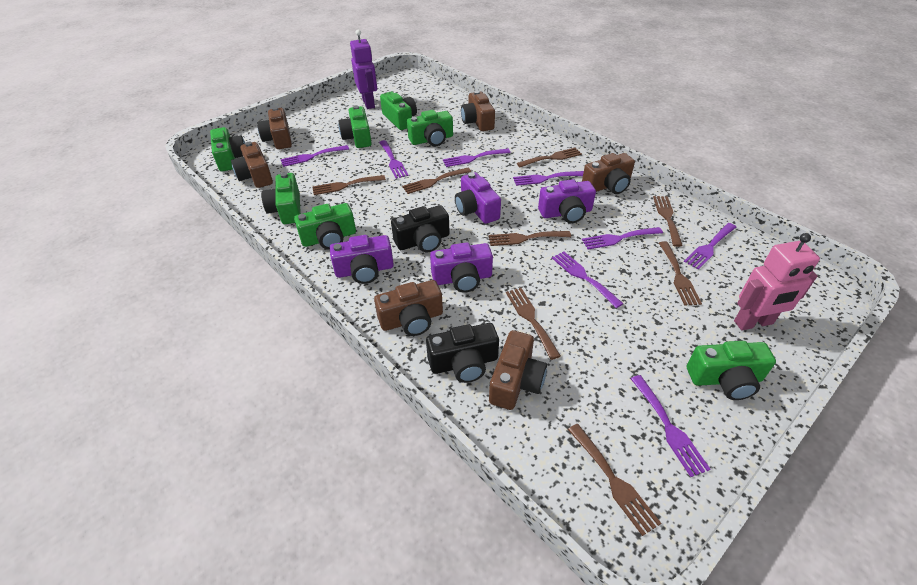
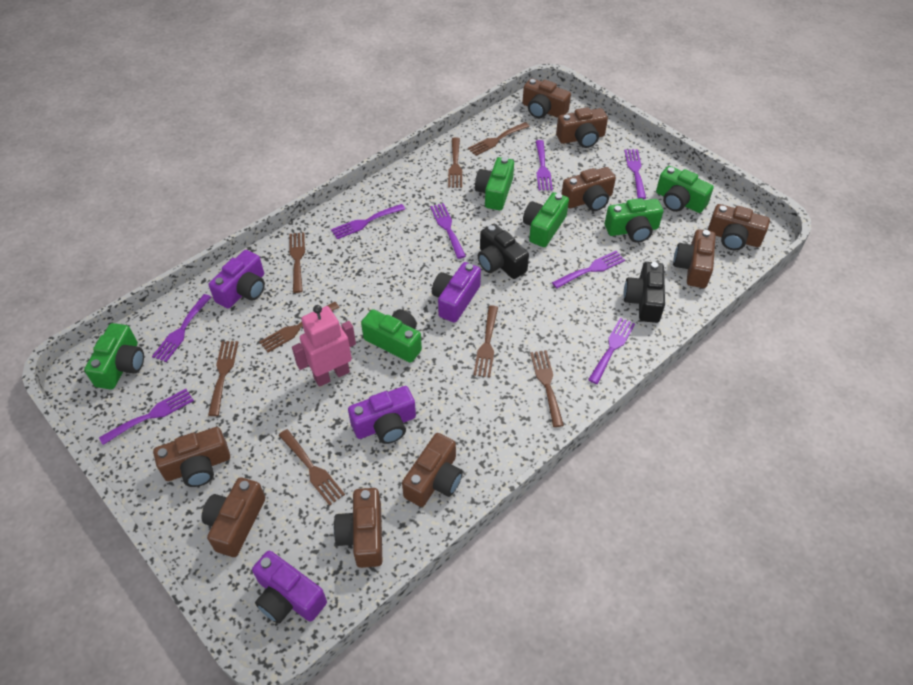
brown camera: [231,142,273,188] [257,107,292,149] [374,280,443,336] [461,91,495,131] [489,330,547,410] [582,153,635,194] = 6 -> [153,427,230,487] [201,477,265,557] [334,488,382,568] [402,433,463,507] [523,78,571,118] [556,107,608,148] [561,167,616,211] [673,229,716,288] [708,204,770,250] = 9
green camera: [210,127,245,171] [261,172,301,224] [294,203,356,249] [338,105,372,148] [380,92,417,130] [407,110,453,146] [687,341,776,400] = 7 -> [84,323,144,390] [361,309,422,363] [475,157,514,210] [523,192,569,247] [605,198,663,243] [656,166,714,213] = 6
purple robot: [350,29,377,109] = 1 -> none = 0

